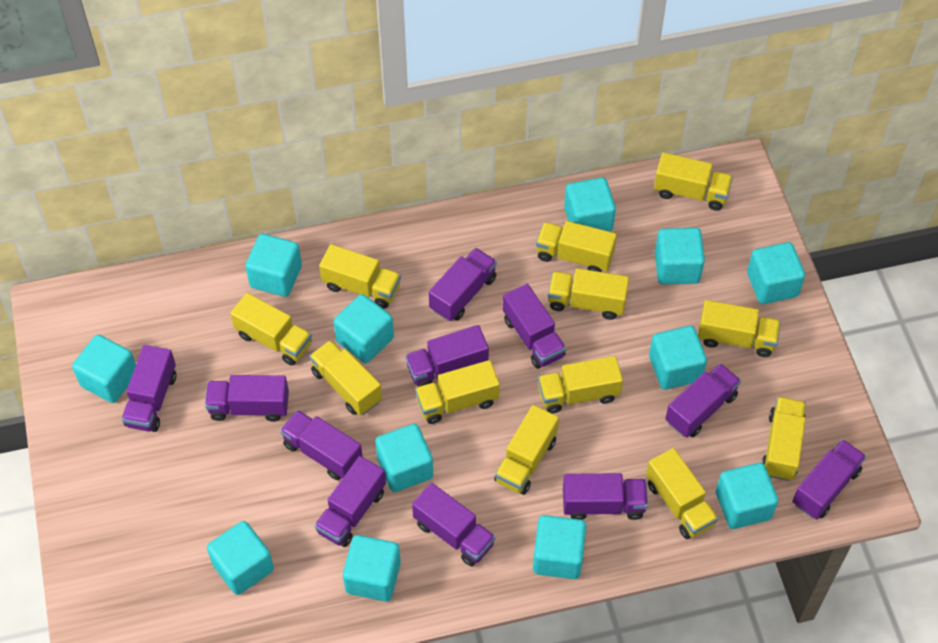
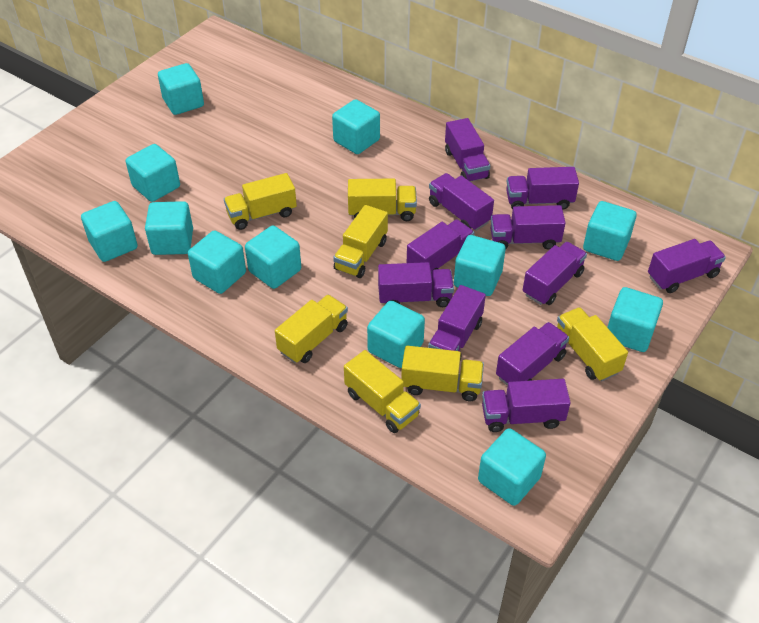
yellow truck: [230,293,312,366] [309,340,382,415] [319,244,401,308] [415,360,500,424] [494,405,559,495] [536,221,617,272] [538,356,623,414] [548,268,629,320] [646,448,718,539] [654,152,733,211] [698,300,781,357] [762,397,806,481] = 12 -> [224,173,297,230] [275,295,348,363] [333,205,388,278] [344,350,421,433] [348,179,417,221] [401,346,484,401] [557,307,628,382] = 7

